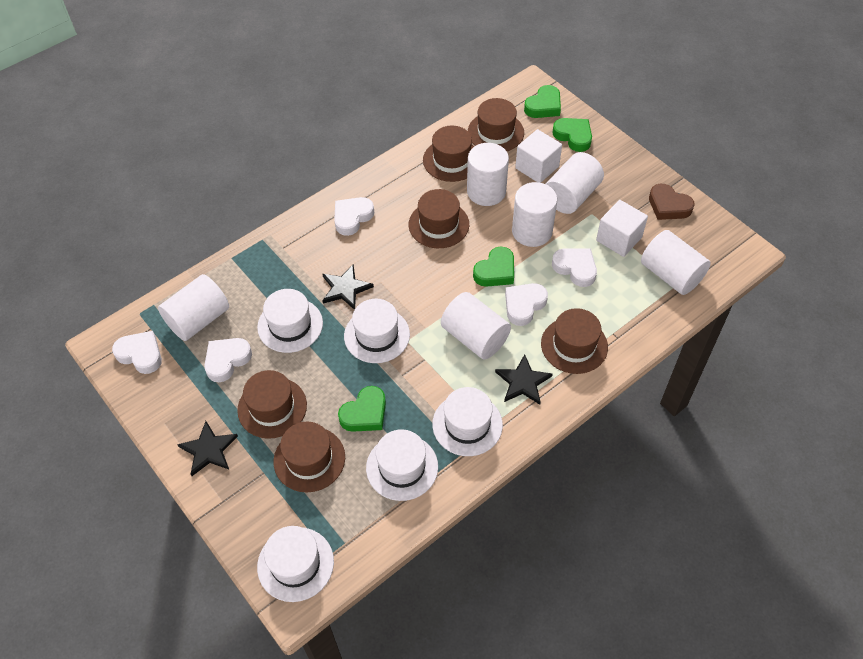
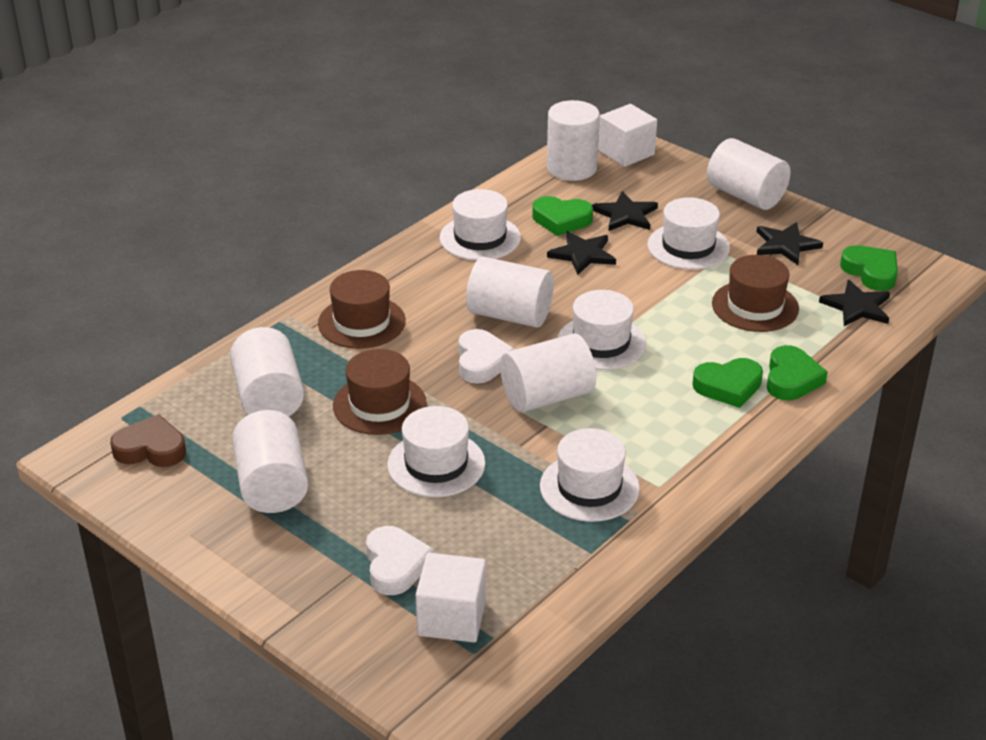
black star: [177,421,238,476] [322,265,374,310] [495,354,553,405] = 3 -> [547,231,616,275] [592,191,658,231] [757,222,823,265] [819,280,890,326] = 4
brown hat: [237,370,307,439] [274,421,345,493] [409,189,469,248] [423,126,474,182] [468,98,524,151] [541,308,608,374] = 6 -> [318,270,406,349] [333,349,427,435] [712,255,799,332] = 3
white heart: [112,331,162,374] [204,338,252,382] [334,197,374,236] [505,283,548,326] [552,248,597,287] = 5 -> [366,526,434,595] [459,329,515,384] = 2

